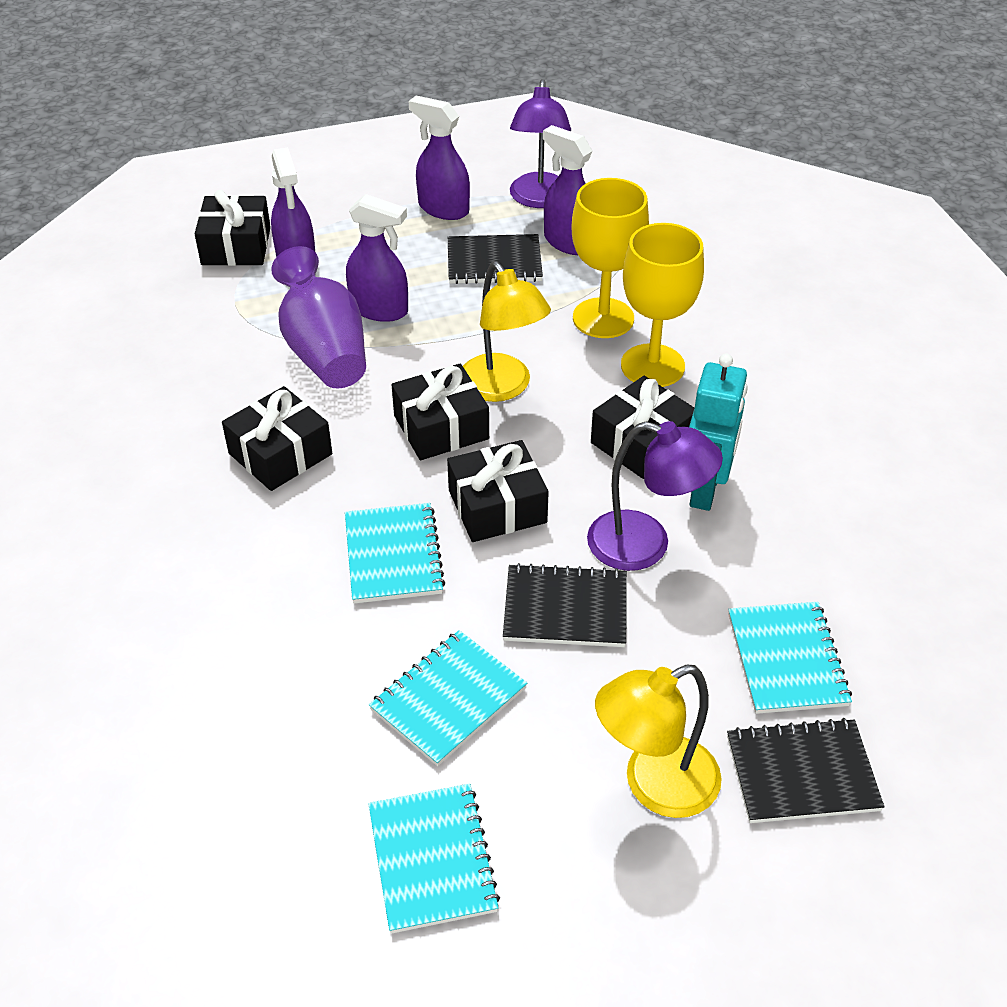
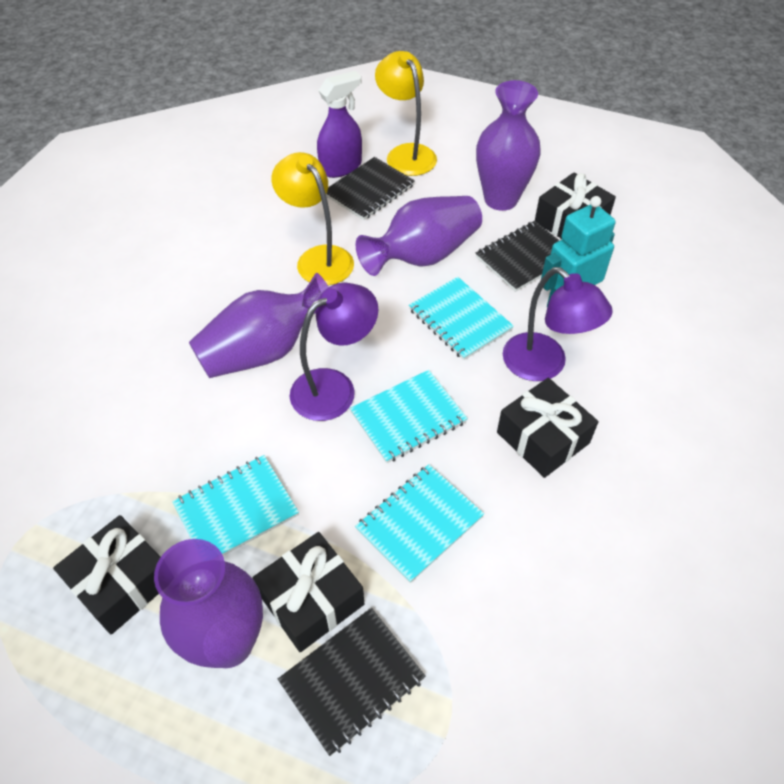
black gift: [195,190,271,266] [222,386,332,491] [392,364,489,460] [447,440,549,542] [591,376,694,479] = 5 -> [53,515,160,635] [253,532,364,652] [497,378,598,478] [535,172,616,239] = 4
purple spray bottle: [271,147,315,257] [346,194,408,322] [409,96,470,220] [543,125,592,255] = 4 -> [317,71,362,178] = 1
purple vase: [271,246,366,388] = 1 -> [154,539,263,668] [189,273,328,378] [356,196,482,276] [476,80,541,211] = 4
yellow goblet: [571,178,649,338] [621,223,704,387] = 2 -> none = 0

